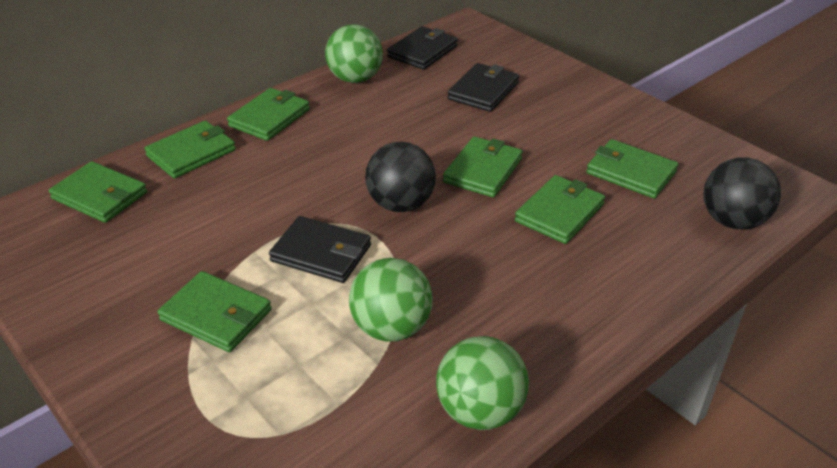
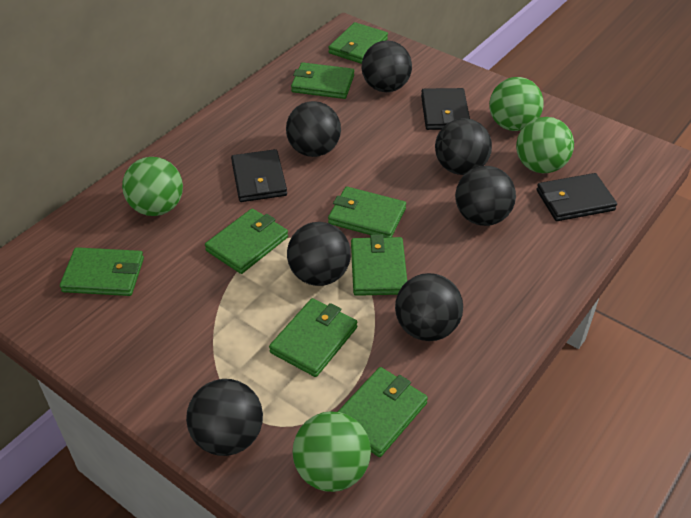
black ball: [365,142,436,212] [703,157,781,230] = 2 -> [186,379,263,456] [286,101,341,157] [287,222,351,286] [362,41,412,92] [395,273,463,341] [435,118,492,175] [455,166,516,226] = 7
green ball: [325,24,383,83] [349,258,433,341] [436,336,529,430] = 3 -> [122,157,183,216] [292,411,371,492] [489,77,544,131] [516,117,574,173] = 4
green wallet: [49,161,147,223] [144,121,236,179] [158,271,272,352] [227,88,310,141] [443,137,523,197] [515,175,605,244] [586,139,678,199] = 7 -> [60,247,144,296] [205,208,288,274] [269,298,358,377] [291,62,354,99] [328,22,388,64] [328,186,406,237] [337,367,428,457] [351,234,407,296] = 8

